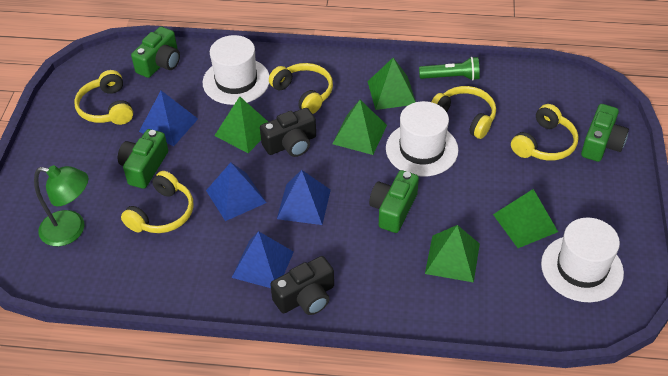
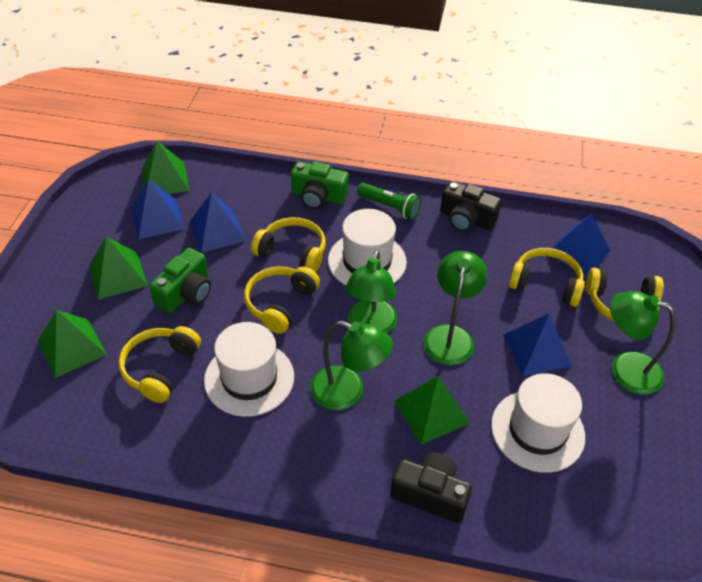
green camera: [118,129,168,189] [131,27,180,78] [369,170,419,233] [581,104,629,162] = 4 -> [149,248,211,313] [291,162,349,209] = 2
green lamp: [34,165,89,246] = 1 -> [310,321,393,410] [345,249,397,333] [423,251,487,365] [610,291,676,394] = 4
green pyramid: [214,96,268,153] [332,100,387,155] [367,58,416,110] [425,225,480,283] [493,189,558,248] = 5 -> [38,310,107,378] [89,236,148,300] [141,141,189,194] [394,376,469,445] = 4

